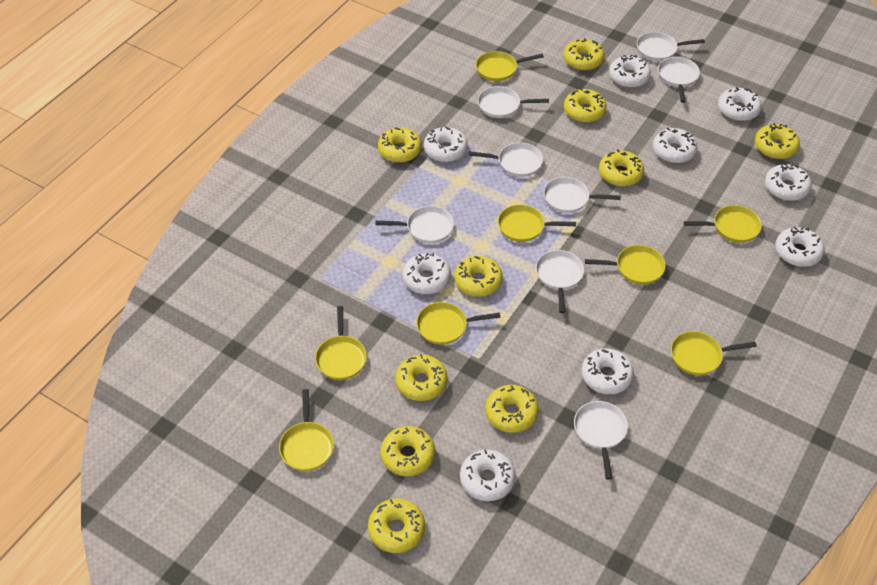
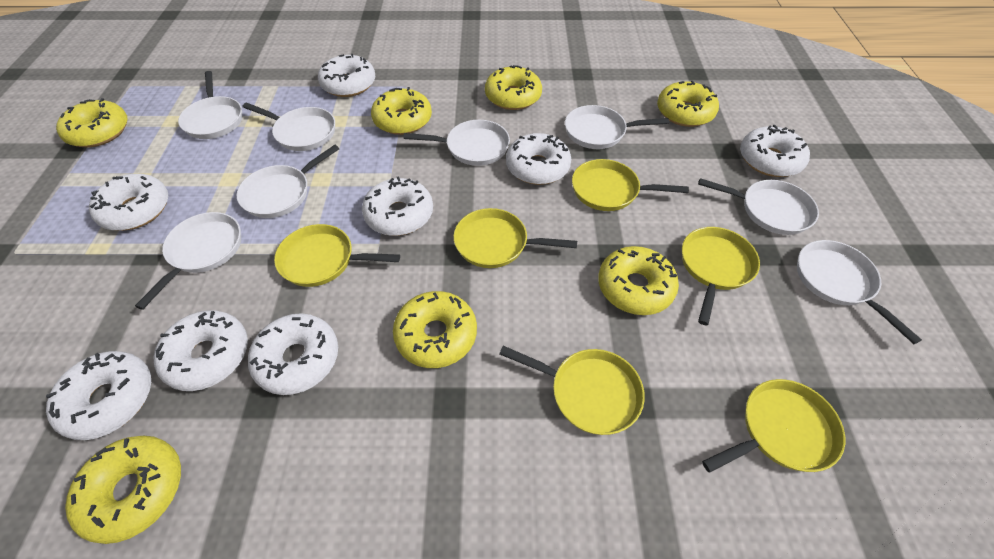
white donut: [402,253,451,294] [424,127,468,162] [460,449,515,501] [582,348,634,394] [609,55,651,88] [653,128,697,163] [718,87,762,121] [765,163,812,201] [775,227,825,267] = 9 -> [46,351,151,440] [89,174,168,231] [154,310,248,391] [248,313,338,395] [318,54,375,97] [362,176,433,236] [506,133,571,185] [740,125,810,177] = 8
yellow donut: [368,498,425,553] [378,127,422,162] [381,426,435,476] [395,354,447,401] [454,256,503,297] [485,385,539,433] [564,38,605,71] [564,88,607,123] [599,149,644,187] [755,123,800,159] = 10 -> [56,98,127,147] [65,436,181,544] [371,87,432,135] [393,291,477,368] [485,65,542,110] [598,246,679,315] [657,81,719,127] = 7
yellow pan: [279,389,334,471] [315,306,367,380] [416,302,500,345] [476,51,544,81] [498,204,576,242] [585,245,666,284] [671,331,757,375] [684,205,762,243] = 8 -> [274,224,400,287] [453,208,577,268] [499,346,645,435] [572,159,689,211] [682,227,760,326] [702,379,845,473] = 6

